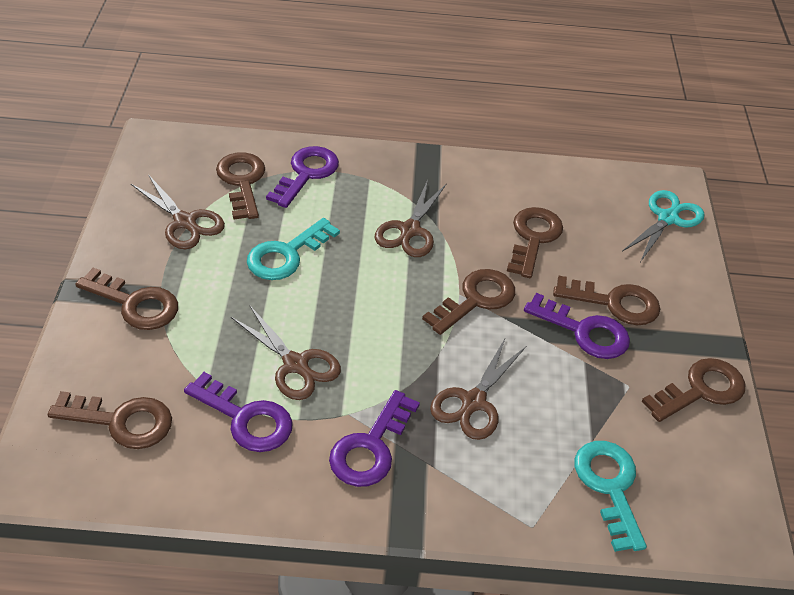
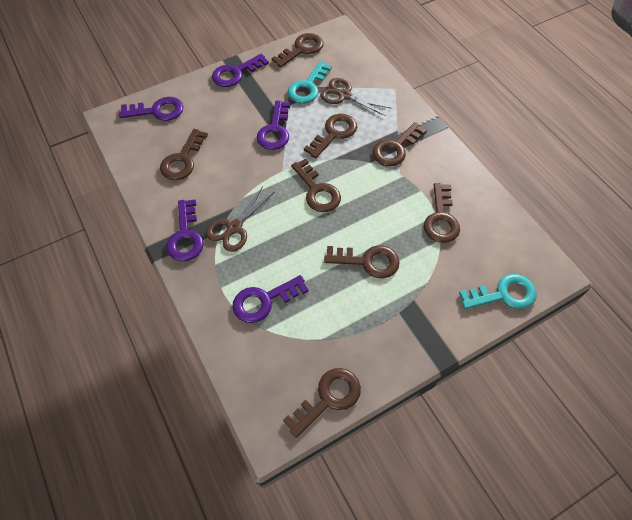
brown key: [48,391,172,449] [75,268,178,330] [216,152,265,219] [422,269,515,335] [507,207,563,278] [553,276,660,325] [641,358,745,422] = 7 -> [160,129,208,180] [272,33,324,68] [283,368,361,438] [291,158,341,212] [304,114,357,159] [324,245,400,279] [372,122,427,166] [424,183,460,243] = 8
brown scissors: [131,174,225,249] [231,305,341,400] [375,180,447,257] [430,339,526,440] = 4 -> [206,187,274,252] [320,78,390,116] = 2
purple key: [184,372,293,452] [266,146,339,208] [329,390,420,487] [524,293,630,359] = 4 -> [119,97,184,121] [166,200,204,261] [212,54,269,87] [232,275,309,323] [257,100,291,150] = 5
turquoise scissors: [623,190,705,262] = 1 -> none = 0

